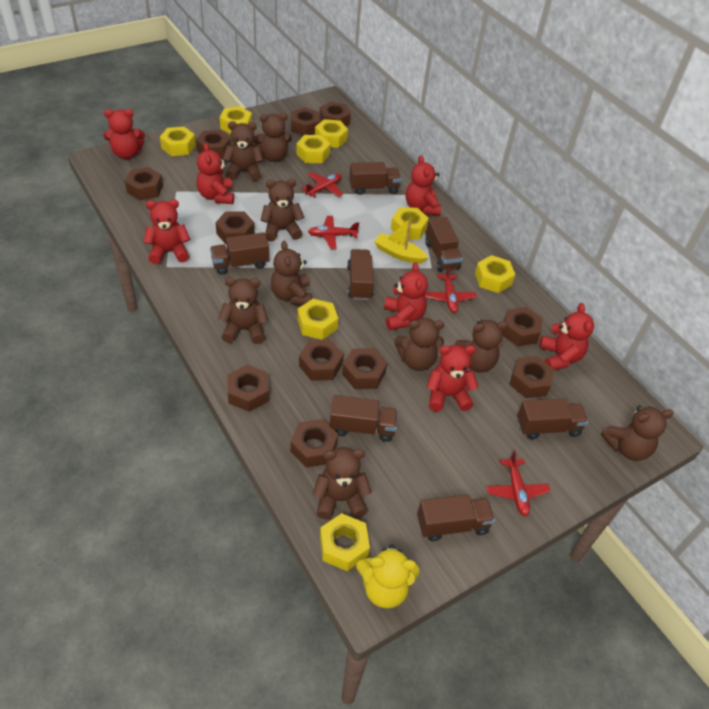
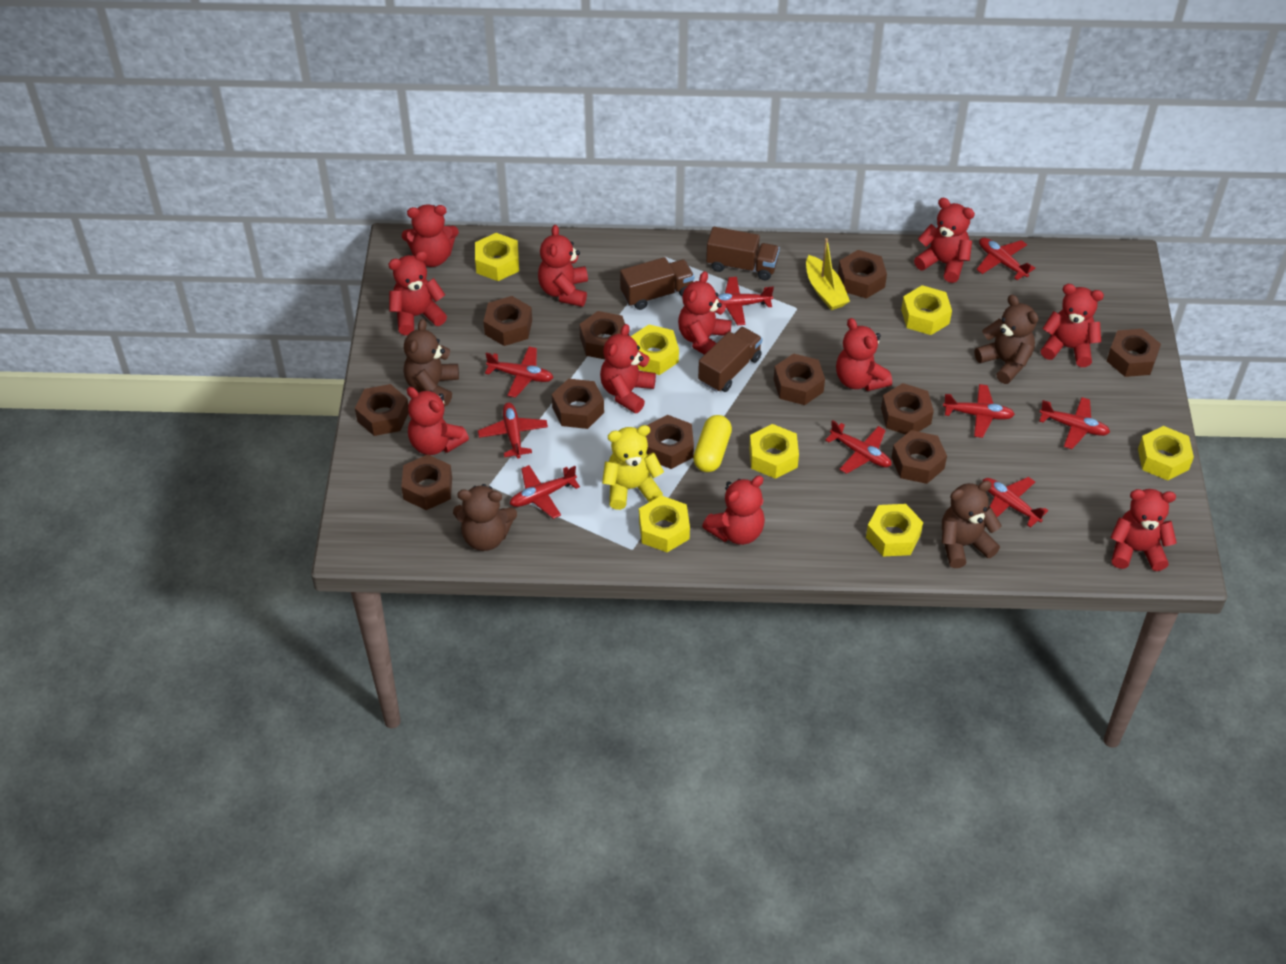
brown teddy bear: [218,277,269,344] [223,121,264,181] [253,113,292,162] [261,179,304,241] [271,241,312,305] [313,447,372,520] [394,318,444,371] [455,320,508,373] [601,405,673,461] = 9 -> [404,319,459,406] [453,484,517,551] [942,481,1002,568] [974,295,1038,384] = 4
brown truck: [210,232,269,274] [330,395,398,442] [347,249,374,300] [349,162,401,195] [417,495,495,541] [425,217,463,271] [517,398,588,439] = 7 -> [620,257,694,310] [698,327,762,392] [706,227,780,280] = 3
red plane: [301,172,343,197] [308,216,359,249] [425,266,477,313] [486,450,550,517] = 4 -> [478,402,548,458] [485,347,553,398] [510,465,580,519] [717,277,774,325] [825,420,891,474] [943,384,1015,438] [976,238,1035,280] [982,477,1048,528] [1039,397,1110,449] = 9
red teddy bear: [103,109,145,159] [143,199,190,264] [196,143,234,204] [384,262,428,330] [406,155,441,215] [426,345,478,412] [539,303,594,370] = 7 -> [388,251,447,335] [402,205,459,267] [407,387,469,455] [538,225,588,307] [600,324,656,414] [678,271,732,355] [702,476,765,545] [836,318,892,391] [914,198,975,283] [1041,284,1104,367] [1110,489,1177,571] = 11
yellow capsule: none = 0 -> [693,415,732,472] = 1
yellow nut: [160,127,196,156] [220,106,252,134] [296,135,330,163] [297,299,338,340] [315,119,348,148] [320,513,370,571] [391,207,429,240] [475,255,515,293] = 8 -> [475,233,519,281] [631,325,679,375] [639,496,690,552] [749,424,799,479] [866,504,923,556] [901,285,952,335] [1138,426,1194,481] = 7

